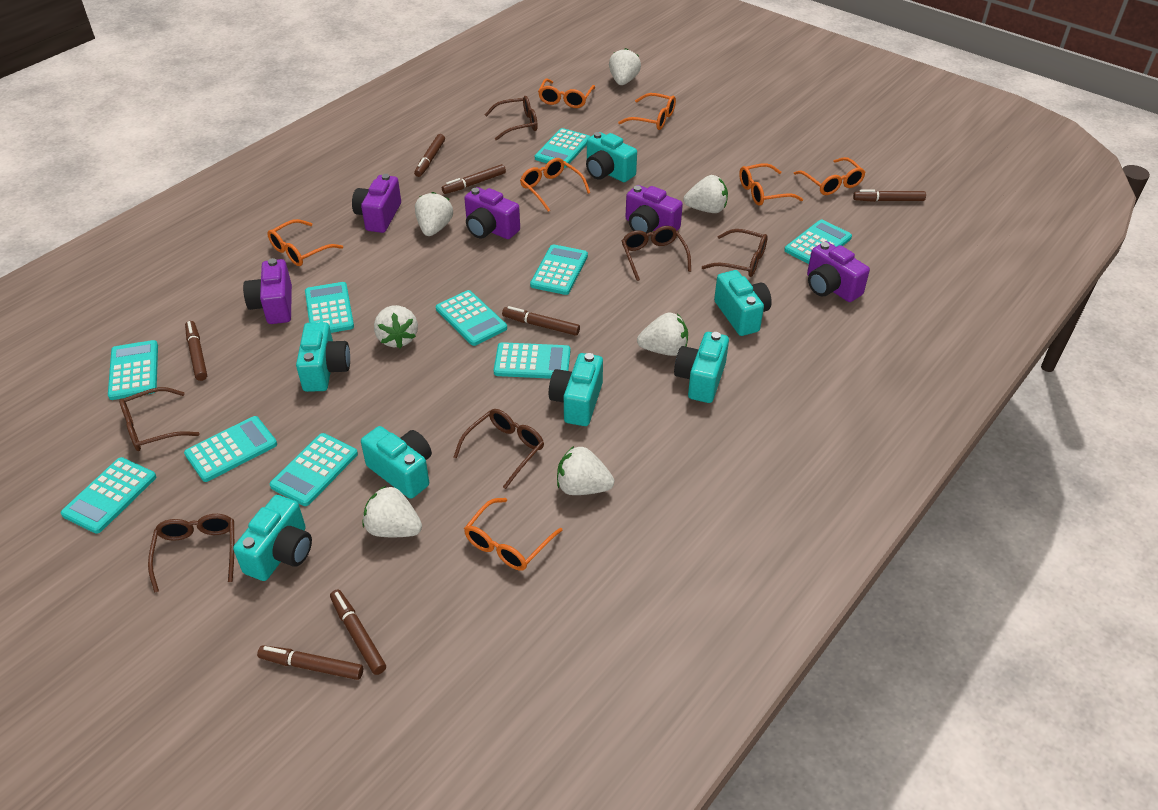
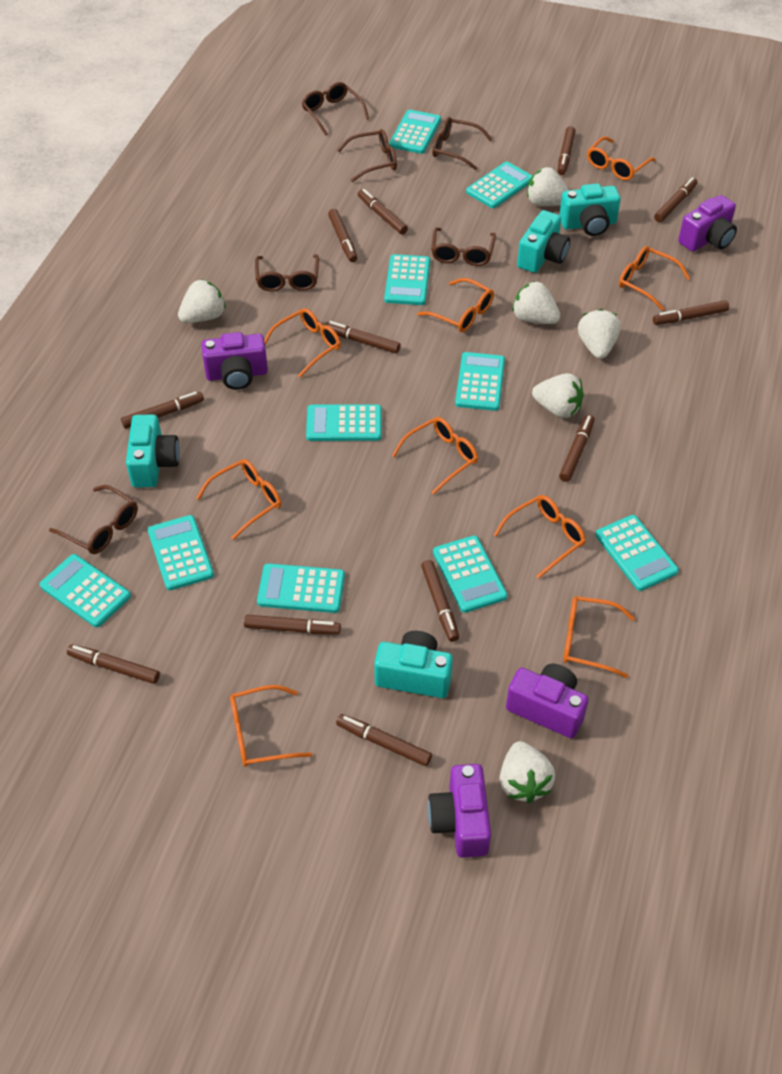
brown marker: [185,321,207,381] [257,645,363,680] [330,590,386,675] [414,134,445,177] [442,164,506,194] [502,306,580,336] [853,190,926,202] = 7 -> [67,644,160,684] [121,392,204,429] [244,615,341,634] [325,321,400,353] [328,209,358,262] [336,714,432,766] [358,189,408,235] [421,560,459,642] [558,126,576,175] [559,415,595,482] [653,300,729,325] [654,177,697,222] = 12
orange glasses: [268,219,343,266] [464,498,563,571] [520,158,590,212] [538,78,595,108] [618,93,676,130] [739,163,803,206] [794,157,866,195] = 7 -> [196,459,282,540] [230,685,312,767] [264,308,341,378] [392,417,478,495] [417,278,494,332] [494,495,586,579] [563,596,635,678] [587,136,656,180] [619,246,690,311] = 9
purple camera: [243,258,292,324] [352,174,401,233] [464,187,520,239] [626,185,683,233] [807,241,870,302] = 5 -> [201,332,268,390] [428,764,491,858] [506,664,589,738] [678,195,737,252] = 4
turquoise camera: [233,495,312,581] [296,322,350,392] [361,426,432,499] [549,353,603,426] [586,132,637,182] [674,332,729,403] [714,270,772,336] = 7 -> [126,415,180,488] [374,631,453,698] [517,210,570,273] [559,183,621,236] = 4
white strawberry: [362,486,422,537] [374,305,418,348] [415,192,453,236] [557,446,614,495] [609,48,641,85] [637,312,688,356] [683,175,728,213] = 7 -> [178,279,226,323] [500,741,555,803] [512,281,560,324] [527,167,569,206] [532,373,584,418] [578,309,621,359] = 6

